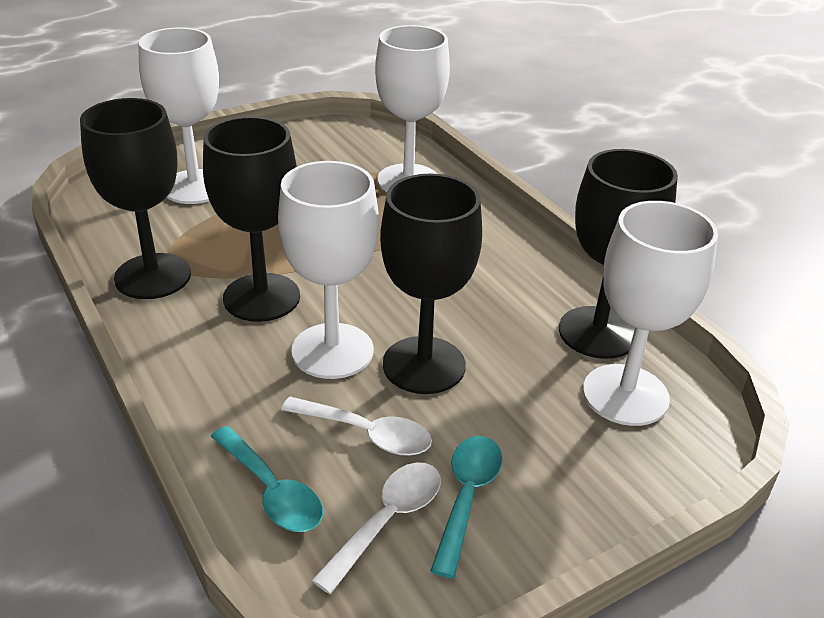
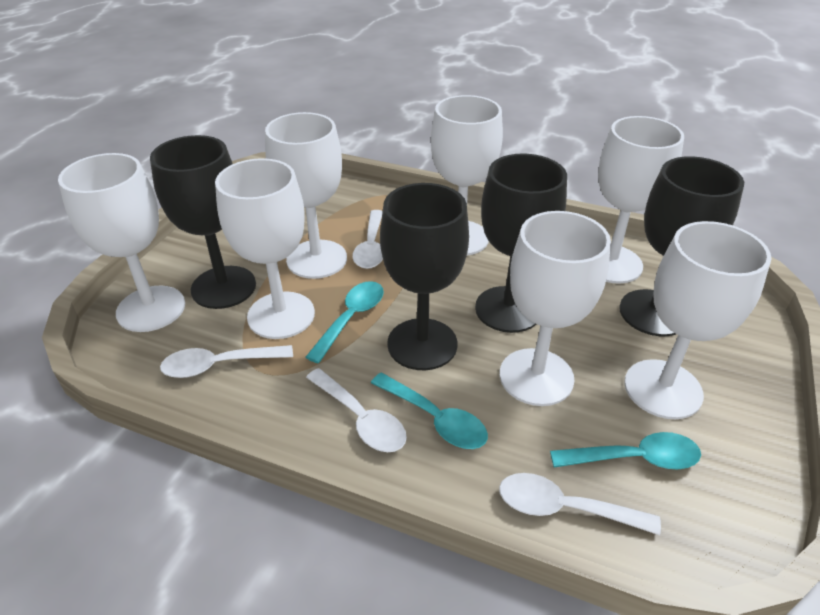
turquoise spoon: [211,426,323,532] [430,436,502,578] = 2 -> [305,281,384,364] [371,373,488,449] [550,432,701,469] = 3
white goblet: [138,28,219,204] [278,161,379,379] [375,25,450,192] [583,201,718,426] = 4 -> [58,153,185,332] [215,158,315,339] [265,112,347,279] [431,95,503,255] [500,211,611,406] [598,116,684,284] [624,221,772,419] = 7
white spoon: [281,397,432,456] [311,462,441,594] = 2 -> [160,345,293,378] [306,368,407,452] [353,210,383,269] [499,473,661,535] = 4

